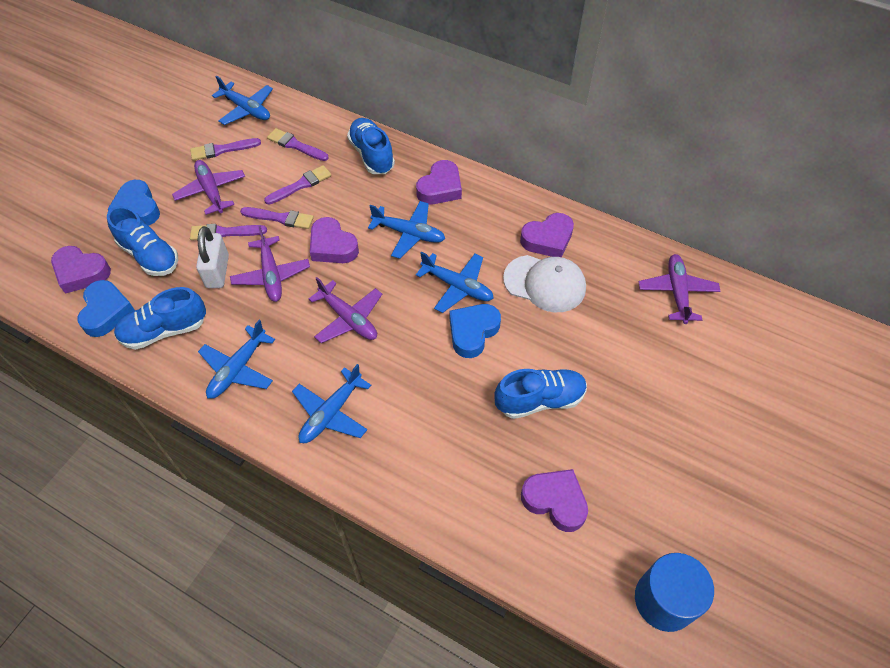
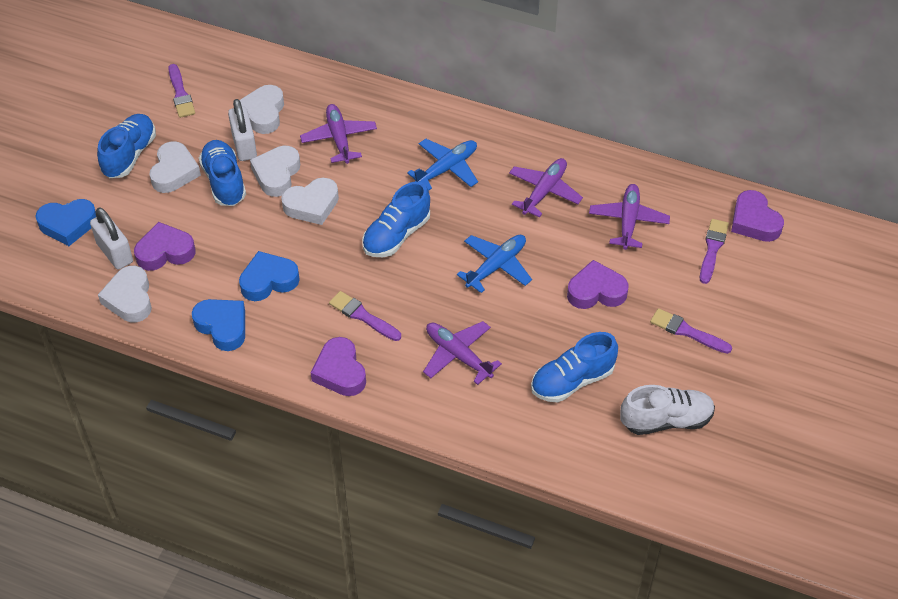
blue cylinder: [635,553,714,632] = 1 -> none = 0
blue plane: [198,320,275,399] [212,76,273,125] [292,364,371,443] [368,201,445,259] [416,251,494,313] = 5 -> [407,139,478,191] [457,235,532,293] = 2
purple brush: [190,138,261,161] [190,224,267,241] [240,207,314,229] [264,165,331,205] [267,128,329,161] = 5 -> [168,64,195,118] [329,291,401,341] [650,308,732,354] [700,219,729,284] = 4
purple heart: [51,246,111,294] [310,217,359,263] [416,160,462,205] [520,213,574,257] [521,469,588,532] = 5 -> [134,222,195,271] [311,337,366,396] [567,260,628,309] [731,190,784,242] = 4
white cap: [503,255,586,312] = 1 -> none = 0
white heart: none = 0 -> [98,266,152,322] [150,141,201,193] [240,85,284,134] [250,146,300,197] [281,178,339,225] = 5
white padlock: [196,226,229,288] = 1 -> [90,207,133,270] [228,99,257,161] = 2
white shoe: none = 0 -> [620,385,715,435] = 1

